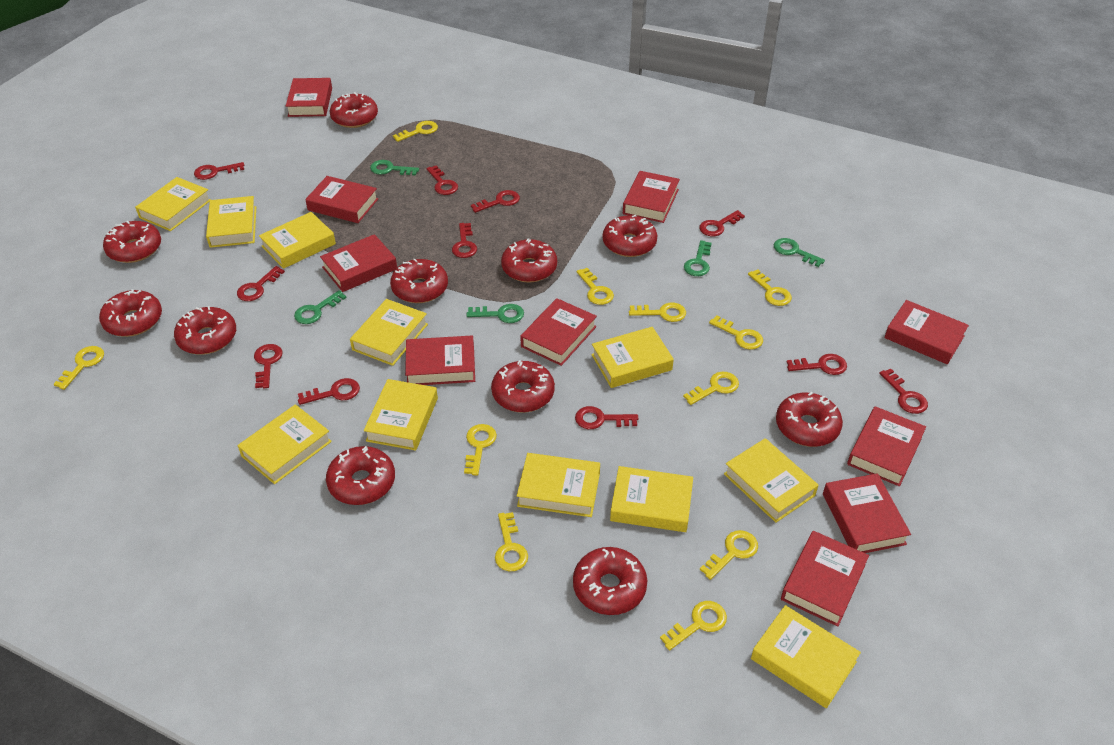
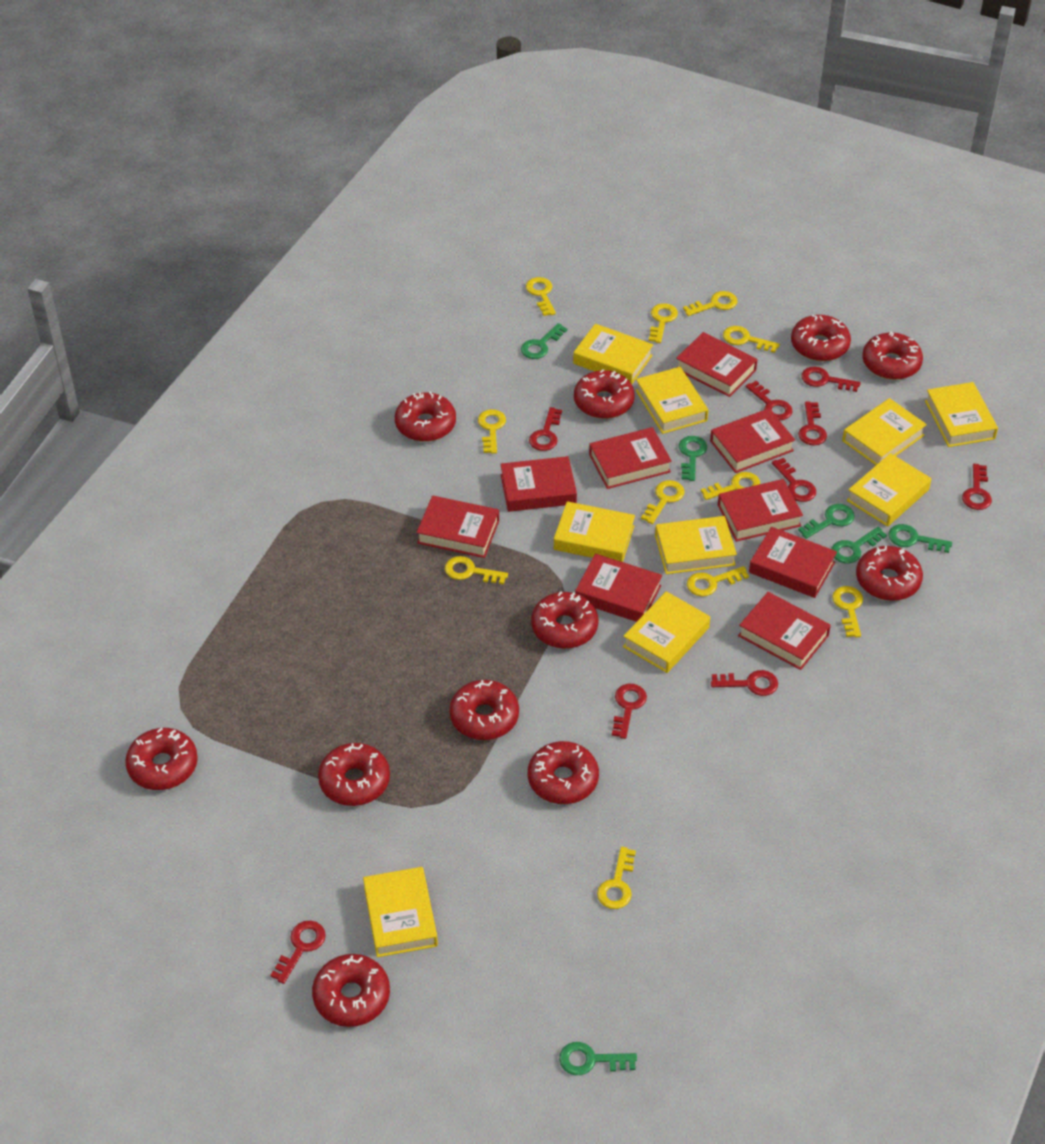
green key: [294,290,347,324] [370,160,419,176] [467,304,524,323] [684,240,712,276] [774,238,825,267] = 5 -> [521,323,567,359] [559,1042,637,1075] [679,436,707,481] [798,504,855,539] [831,527,887,563] [888,524,952,553] = 6
red book: [286,78,332,117] [305,176,378,223] [320,234,397,292] [405,336,475,385] [520,298,597,366] [623,171,680,223] [781,531,869,627] [823,473,911,553] [847,406,926,486] [884,300,969,364] = 10 -> [417,496,499,558] [500,456,577,512] [575,554,662,622] [589,427,672,489] [676,332,758,397] [710,408,795,473] [718,479,803,542] [738,592,831,670] [749,527,837,598] = 9
red key: [194,162,245,180] [237,266,285,301] [254,344,282,388] [298,378,360,405] [426,165,458,195] [452,223,477,258] [471,190,520,213] [575,406,638,429] [699,210,745,236] [787,354,847,375] [879,369,928,414] = 11 -> [270,921,326,984] [529,407,562,451] [612,684,647,739] [711,670,778,696] [746,381,792,420] [772,458,816,502] [798,401,827,446] [801,367,861,392] [962,464,992,510] = 9
yellow book: [135,177,211,231] [206,196,256,248] [238,404,332,484] [259,212,336,269] [350,299,428,366] [364,379,438,451] [517,453,600,517] [591,327,674,388] [610,466,693,532] [724,438,818,523] [751,605,861,708] = 11 -> [363,867,438,957] [554,501,635,562] [573,324,653,384] [623,591,710,673] [635,367,708,434] [655,516,737,574] [842,398,927,465] [847,453,931,527] [925,382,998,447] = 9

